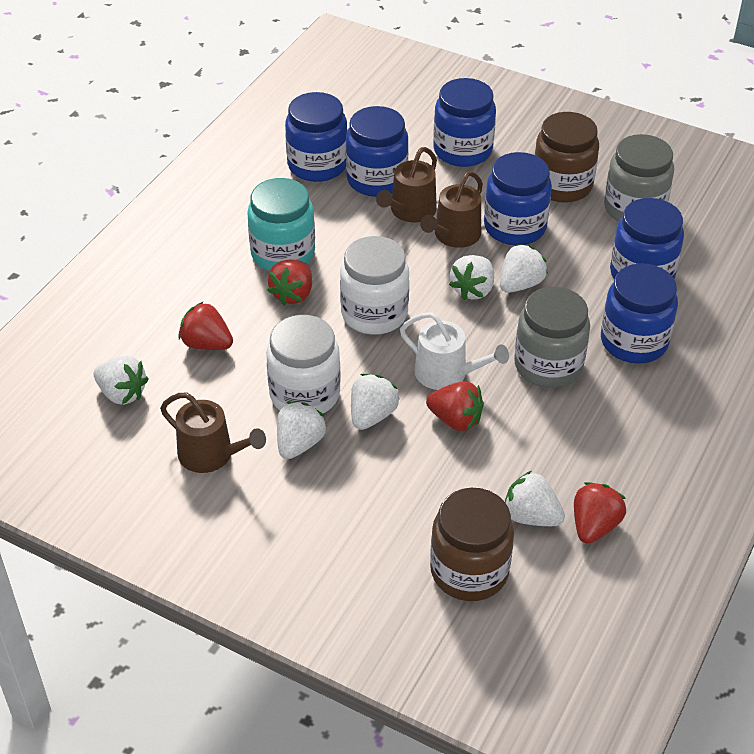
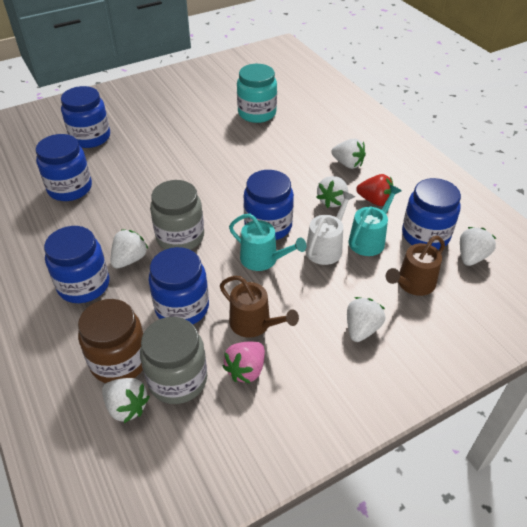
brown jar: [430,488,514,601] [534,112,599,203] = 2 -> [78,299,144,383] = 1
brown watering can: [160,393,266,473] [376,147,437,222] [420,171,483,248] = 3 -> [220,276,299,338] [386,236,445,296] = 2
pink strawberry: none = 0 -> [222,342,265,384] = 1
red strawberry: [178,301,233,350] [267,260,312,305] [426,381,484,431] [574,482,626,544] = 4 -> [356,174,393,206] = 1
turquoise watering can: none = 0 -> [229,214,306,271] [349,185,401,256] = 2
white jar: [266,315,341,414] [340,236,409,334] = 2 -> none = 0

